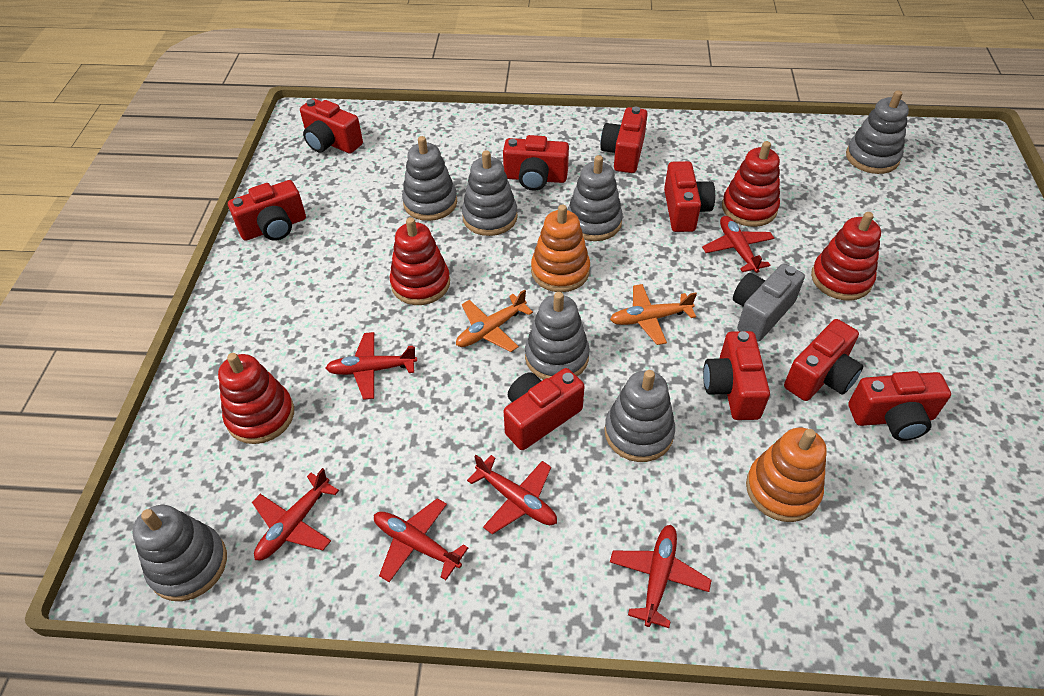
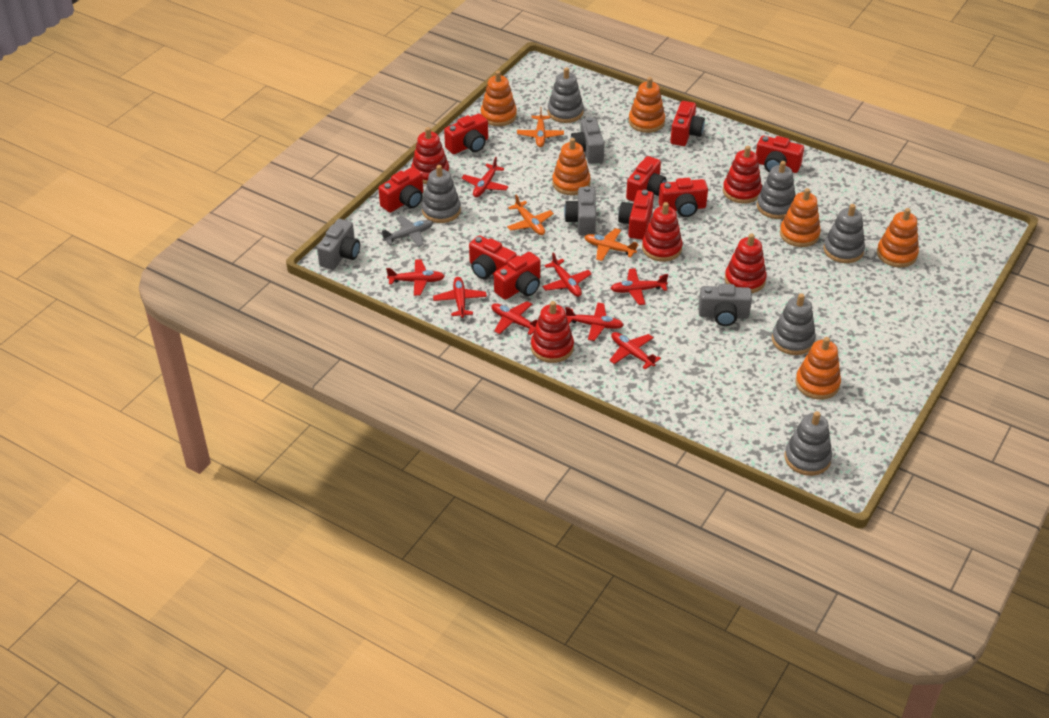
grey camera: [733,263,805,341] = 1 -> [317,219,360,270] [564,186,596,236] [571,117,605,164] [699,284,752,326] = 4
grey plane: none = 0 -> [381,216,433,247] = 1
grey stacking toy: [132,505,227,601] [402,136,457,221] [462,150,518,236] [525,292,590,380] [567,155,623,241] [604,370,675,462] [846,90,909,174] = 7 -> [422,165,461,223] [547,67,584,123] [757,161,796,219] [772,293,816,355] [784,411,832,476] [823,204,865,263] = 6
orange plane: [456,290,533,352] [610,284,697,345] = 2 -> [507,195,554,235] [517,107,564,147] [585,228,638,261] = 3
orange stacking toy: [531,204,590,292] [746,428,827,522] = 2 -> [481,71,517,126] [552,138,591,195] [629,77,665,133] [780,188,821,247] [795,337,841,400] [877,208,919,267] = 6
red plane: [252,468,339,560] [326,332,417,400] [374,498,468,582] [467,455,557,534] [610,525,712,628] [702,216,774,273] = 6 -> [386,260,445,296] [433,277,487,318] [461,157,509,197] [491,301,538,335] [542,252,592,297] [565,303,623,341] [609,332,661,369] [610,268,668,305] = 8
red stacking toy: [218,353,294,444] [389,217,450,305] [722,141,780,227] [811,212,881,300] = 4 -> [411,127,449,184] [531,301,574,363] [642,202,682,262] [723,146,762,204] [725,233,767,293] = 5

